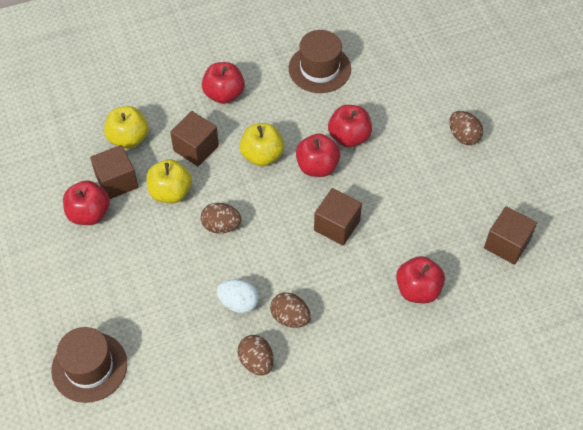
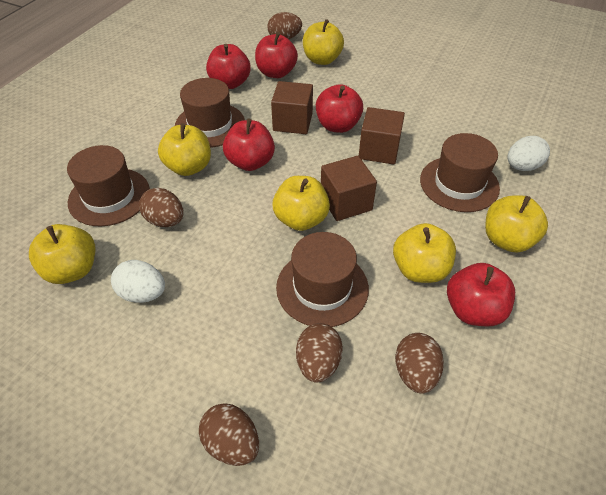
brown cube: [90,145,138,199] [170,111,219,166] [314,188,362,245] [484,206,537,265] = 4 -> [271,81,313,134] [321,156,377,221] [359,107,405,164] = 3
brown egg: [201,203,242,234] [238,335,274,376] [270,293,311,328] [449,111,483,145] = 4 -> [139,188,184,227] [199,404,259,466] [268,12,302,39] [296,323,343,383] [395,333,444,394] = 5
brown hat: [51,327,127,403] [289,30,351,93] = 2 -> [67,145,150,226] [175,78,245,148] [276,232,369,327] [420,133,500,212] = 4
white egg: [216,280,259,313] = 1 -> [111,260,165,303] [507,136,550,171] = 2
yellow apple: [104,106,149,149] [146,159,192,203] [240,123,284,166] = 3 -> [29,224,95,284] [158,123,211,176] [272,176,330,231] [303,19,344,65] [393,223,456,283] [485,195,548,252] = 6

